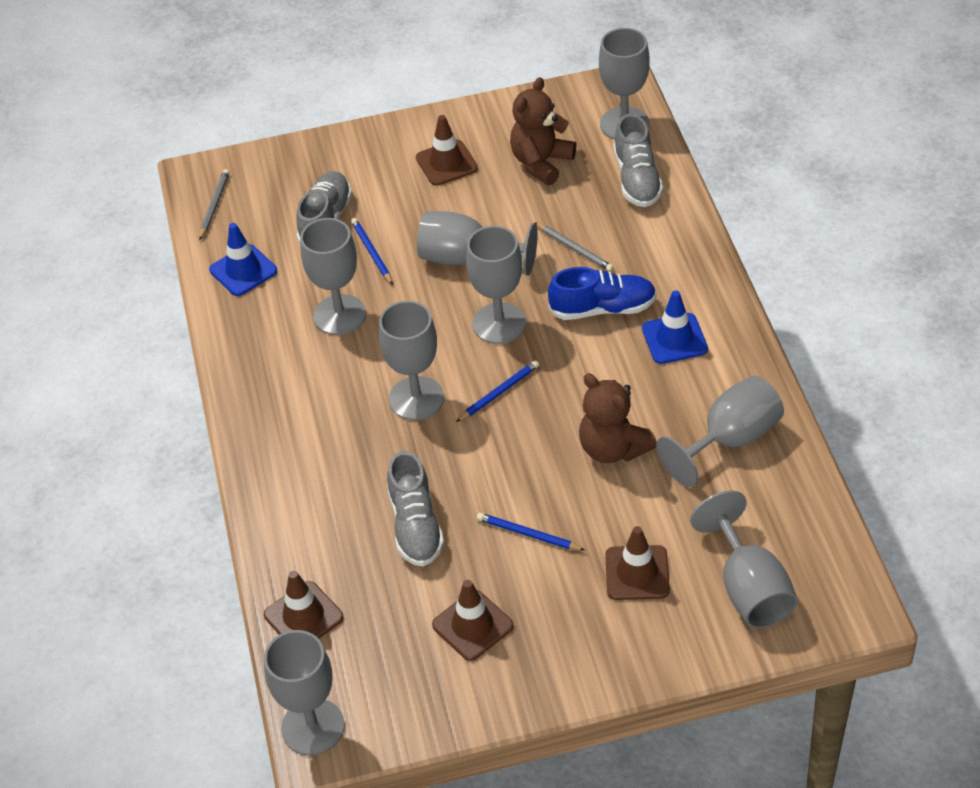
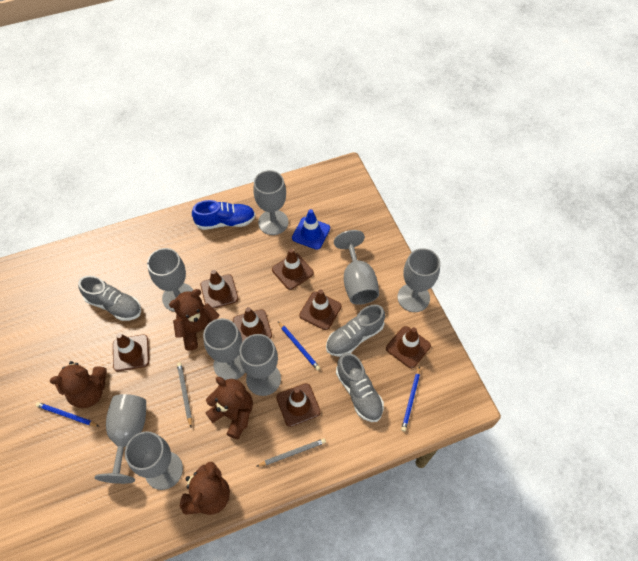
blue traffic cone: [209,223,277,296] [642,290,708,364] = 2 -> [292,209,330,250] = 1
brown teddy bear: [510,77,576,185] [579,373,657,463] = 2 -> [50,361,107,408] [169,289,220,351] [180,462,230,515] [205,377,253,439] = 4
brown traffic cone: [264,571,344,639] [416,115,478,186] [432,580,513,661] [605,526,670,600] = 4 -> [113,333,149,371] [200,270,238,309] [233,307,272,342] [272,249,314,290] [276,383,321,427] [299,289,342,330] [386,326,431,368] = 7

